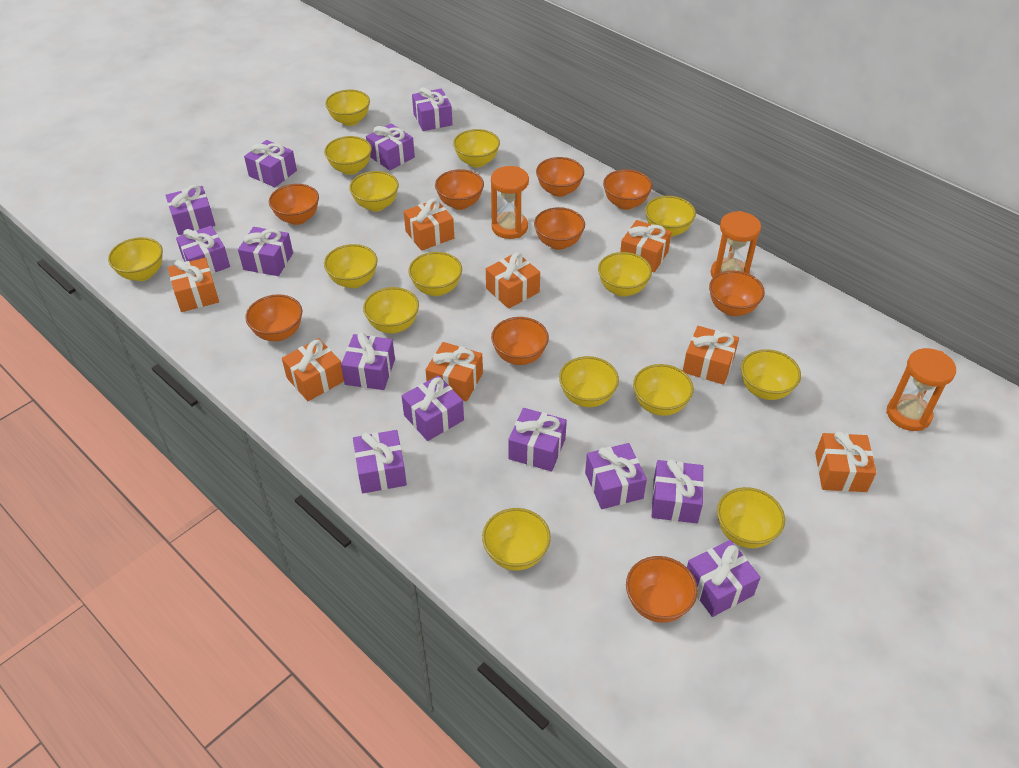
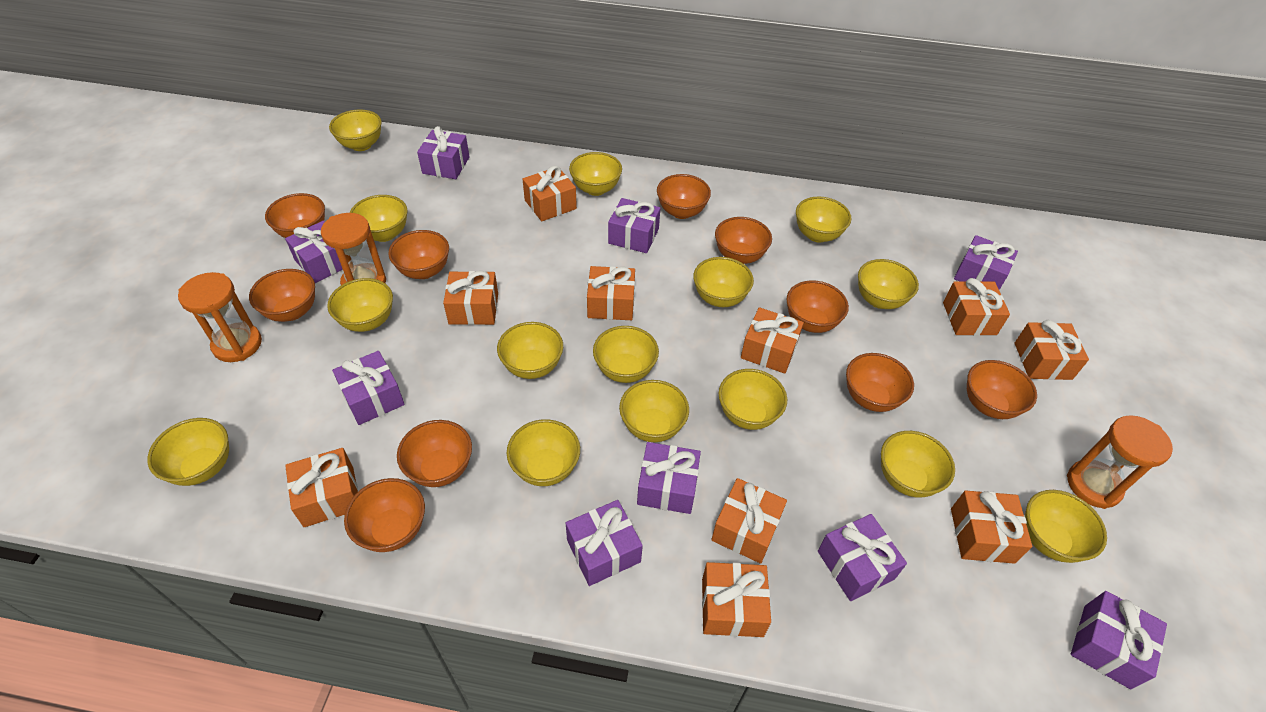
orange bowl: [245,294,302,341] [269,184,319,225] [435,169,484,210] [491,317,549,365] [534,207,585,250] [536,157,584,197] [603,169,652,210] [626,556,698,623] [709,271,765,316] = 9 -> [249,269,315,322] [265,193,325,238] [344,478,425,552] [388,230,449,279] [397,420,472,487] [657,174,711,219] [715,217,772,264] [786,280,849,333] [846,353,914,412] [967,360,1037,419] = 10
orange gift: [168,258,219,312] [282,338,344,401] [404,198,454,251] [426,342,483,402] [486,252,540,309] [620,220,672,273] [683,326,739,385] [815,431,876,492] = 8 -> [285,448,358,527] [443,271,498,325] [523,165,577,221] [587,266,635,320] [702,562,771,637] [711,478,787,564] [741,307,804,374] [943,278,1010,336] [951,490,1032,564] [1014,320,1089,380] = 10
purple gift: [165,185,215,235] [176,226,230,274] [238,227,293,276] [244,140,297,187] [341,332,395,390] [353,430,407,493] [366,123,415,170] [402,375,464,441] [412,87,453,131] [508,408,567,472] [585,443,647,509] [652,459,704,523] [687,540,761,617] = 13 -> [285,221,343,283] [332,351,405,425] [417,126,470,179] [566,500,643,586] [608,198,660,253] [637,442,701,514] [818,514,907,601] [954,235,1018,290] [1071,591,1167,689] = 9

